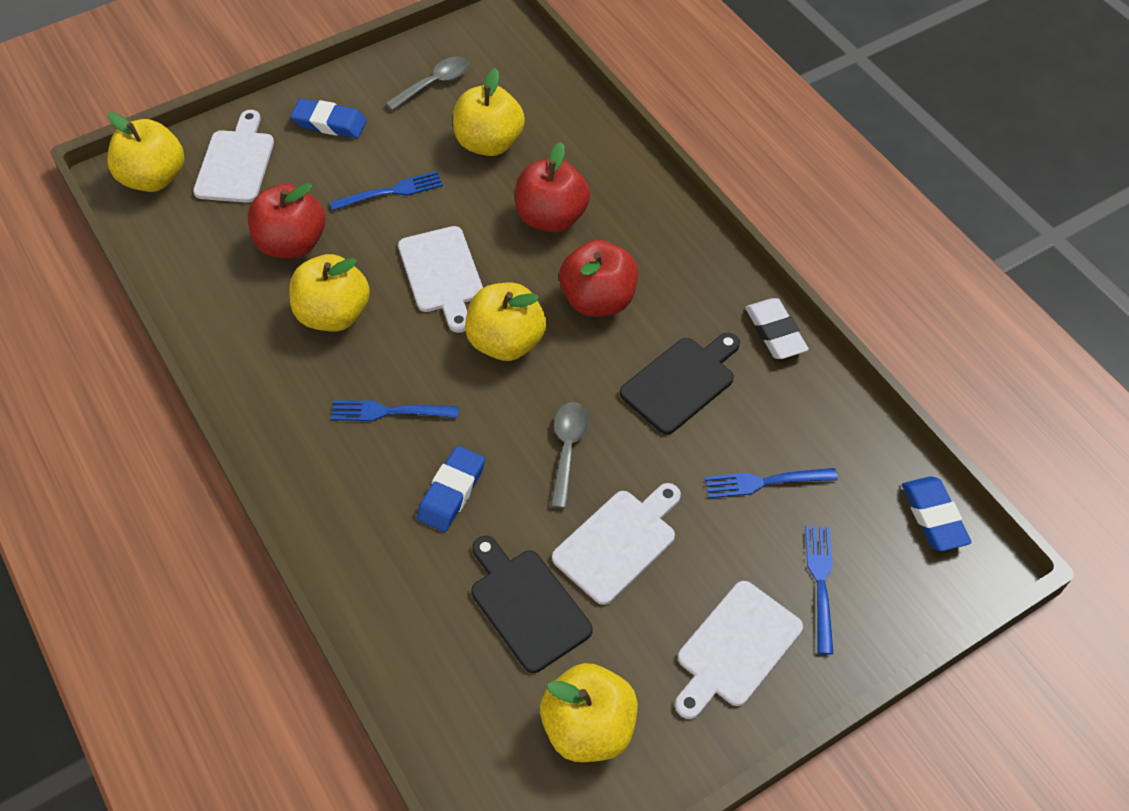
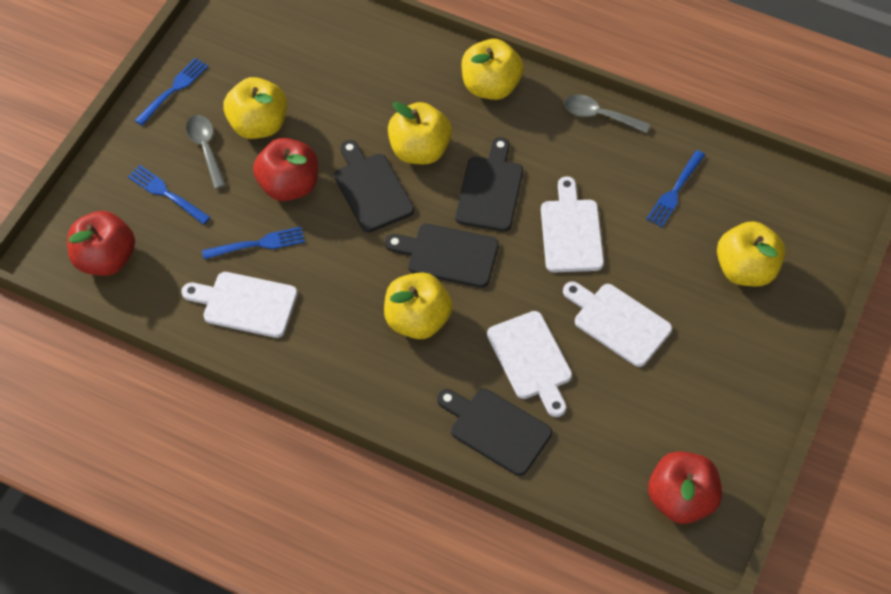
black cutting board: [471,536,593,673] [620,333,740,435] = 2 -> [334,140,414,232] [385,224,499,288] [437,389,552,476] [455,137,523,231] = 4
blue eraser: [290,98,367,138] [417,446,485,532] [902,476,972,551] = 3 -> none = 0
white eraser: [745,298,809,359] = 1 -> none = 0

